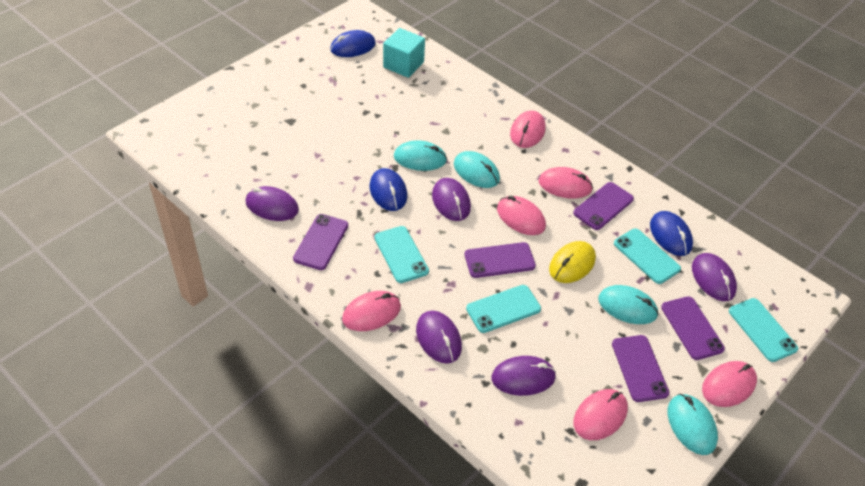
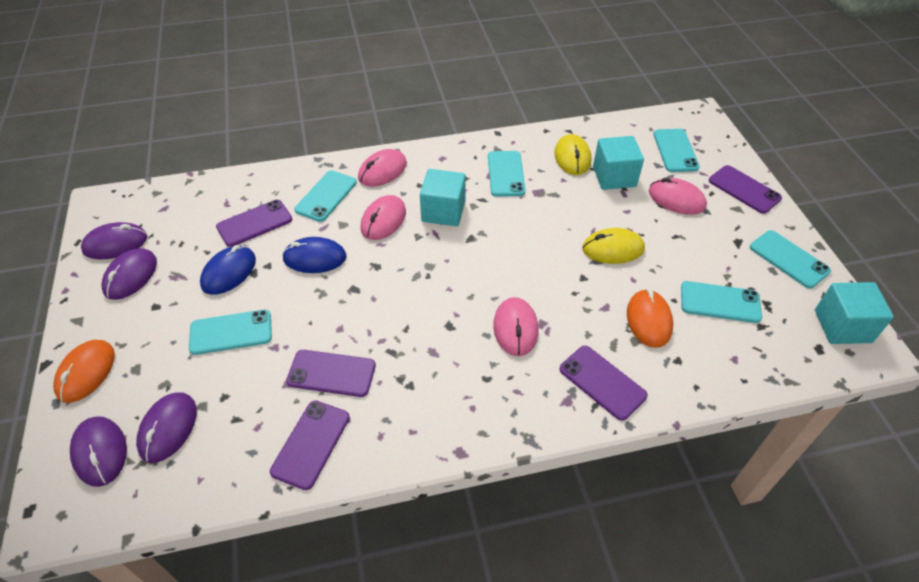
blue mouse: [330,30,376,57] [370,168,407,211] [650,211,693,256] = 3 -> [200,245,256,294] [282,237,347,273] = 2
orange mouse: none = 0 -> [53,340,115,403] [627,289,673,348] = 2
pink mouse: [342,291,401,331] [497,196,546,235] [510,111,546,148] [539,167,593,199] [574,389,628,440] [702,361,757,407] = 6 -> [358,149,407,187] [360,195,406,240] [493,297,539,356] [649,177,707,215] = 4
purple mouse: [246,186,299,221] [416,311,462,363] [432,178,471,221] [491,356,556,396] [692,253,737,301] = 5 -> [70,416,127,487] [81,222,147,260] [102,248,157,300] [136,392,197,463] = 4
turquoise cube: [383,28,425,78] = 1 -> [420,169,466,226] [593,136,644,190] [815,282,894,344] = 3
turquoise mouse: [394,140,447,171] [454,151,500,188] [598,285,659,324] [668,394,718,455] = 4 -> none = 0
turquoise phone: [374,226,429,283] [466,285,541,333] [614,228,681,284] [729,298,798,362] = 4 -> [189,309,272,355] [294,170,357,222] [488,151,526,197] [653,129,700,172] [681,281,762,323] [750,230,831,288] = 6
yellow mouse: [549,241,596,283] = 1 -> [554,134,591,175] [582,228,645,264] = 2

